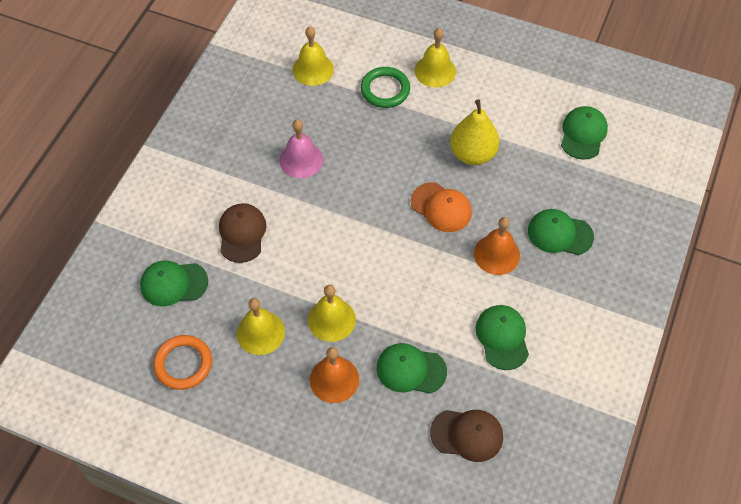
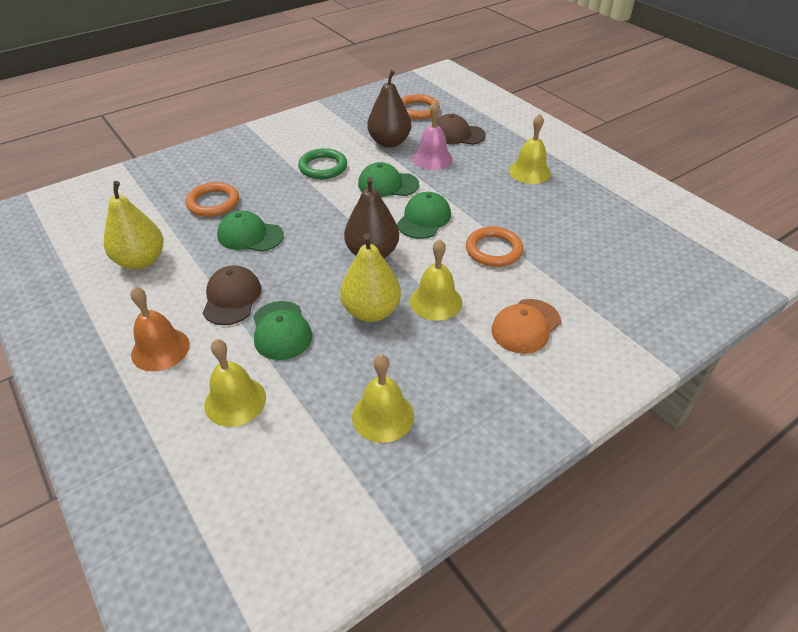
brown pear: none = 0 -> [344,177,399,258] [367,70,411,148] = 2
green cap: [140,260,208,307] [377,343,447,394] [476,305,529,370] [528,209,594,255] [561,106,608,160] = 5 -> [217,211,284,252] [253,301,312,360] [358,162,419,197] [397,192,451,239] = 4
orange bell: [310,347,359,403] [474,217,520,275] = 2 -> [130,287,190,371] = 1
orange ring: [153,335,212,390] = 1 -> [186,182,239,217] [402,94,440,120] [466,227,523,267] = 3
yellow pear: [450,99,500,165] = 1 -> [104,181,163,269] [340,234,401,322] = 2

